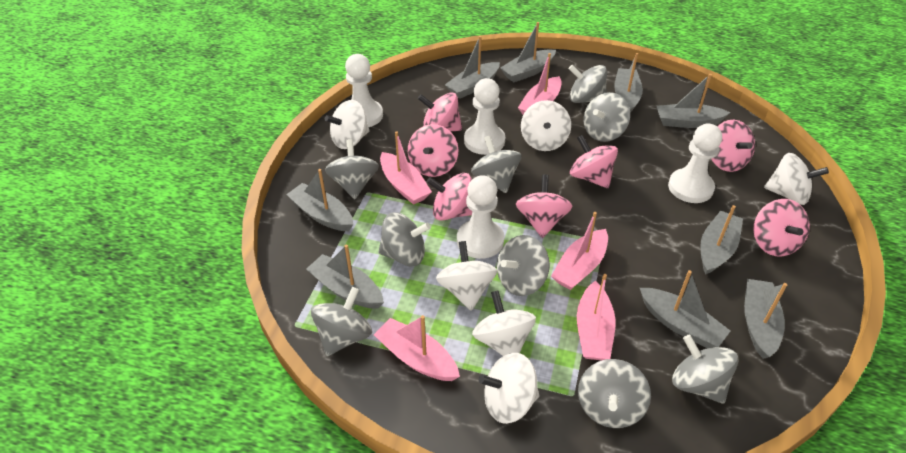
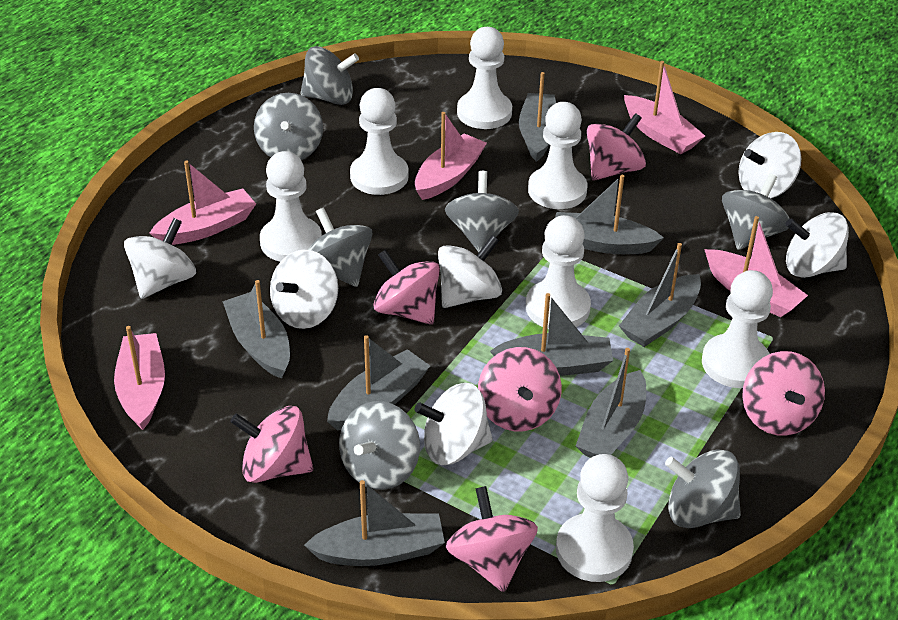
grey boat: [286,169,353,231] [307,245,384,309] [445,36,500,99] [500,22,556,83] [614,53,643,113] [640,270,730,348] [657,74,730,128] [700,205,743,275] [744,279,787,359] = 9 -> [222,280,290,379] [304,480,445,566] [327,335,430,431] [490,293,613,376] [519,72,556,162] [555,175,664,254] [576,348,646,458] [619,243,701,347] = 8
grey spinning top: [311,287,372,356] [325,139,379,199] [378,212,431,266] [471,136,522,193] [497,235,550,296] [568,65,607,103] [578,359,651,428] [584,92,630,142] [672,335,739,404] = 9 -> [254,93,323,160] [300,46,359,105] [308,207,372,287] [339,401,420,490] [445,171,519,252] [665,449,741,528] [722,173,790,250] = 7
pink spinning top: [408,124,458,177] [418,92,462,131] [427,173,472,221] [516,175,572,238] [570,135,618,188] [711,120,755,172] [753,199,810,256] = 7 -> [230,406,313,483] [373,249,440,325] [446,486,538,592] [478,347,562,431] [587,113,646,181] [742,351,825,436] = 6
white pawn: [345,54,383,127] [457,175,504,259] [464,78,505,155] [668,124,722,203] = 4 -> [260,151,322,262] [350,88,409,195] [457,27,512,129] [526,215,591,329] [528,102,587,209] [556,454,634,582] [702,270,773,388] = 7

